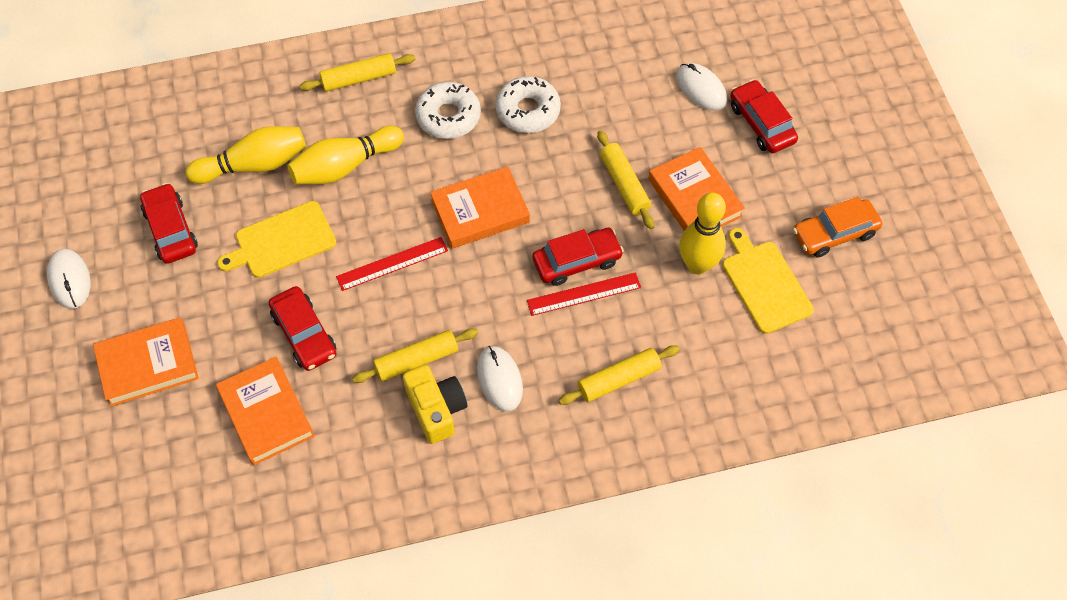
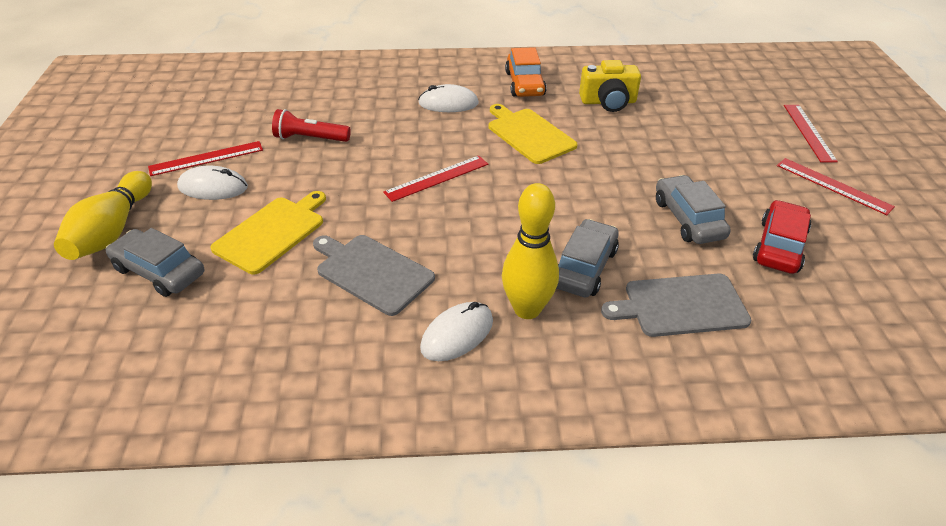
grey car: none = 0 -> [106,228,204,297] [556,219,619,297] [656,175,731,244] = 3
grey cutting board: none = 0 -> [313,235,435,316] [601,274,751,337] = 2
orange book: [93,317,199,407] [216,356,315,465] [430,167,530,249] [648,147,745,231] = 4 -> none = 0
red car: [140,183,198,264] [269,286,336,371] [532,228,624,286] [730,79,798,153] = 4 -> [753,200,811,274] = 1
red flashlight: none = 0 -> [272,109,351,142] = 1
red ruler: [336,237,448,291] [527,272,641,316] = 2 -> [148,141,263,176] [383,156,488,202] [777,158,895,215] [784,105,838,162] = 4
white donut: [415,82,481,139] [495,76,561,133] = 2 -> none = 0
yellow bowling pin: [185,126,306,184] [287,126,404,184] [679,192,726,275] = 3 -> [54,171,152,260] [502,183,559,319] = 2
yellow rolling pin: [300,53,415,92] [352,328,478,383] [558,345,680,405] [597,130,655,229] = 4 -> none = 0

